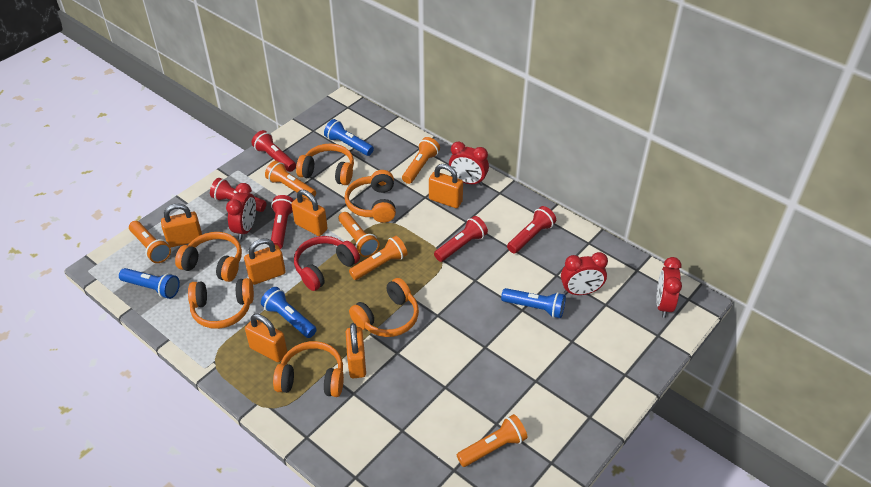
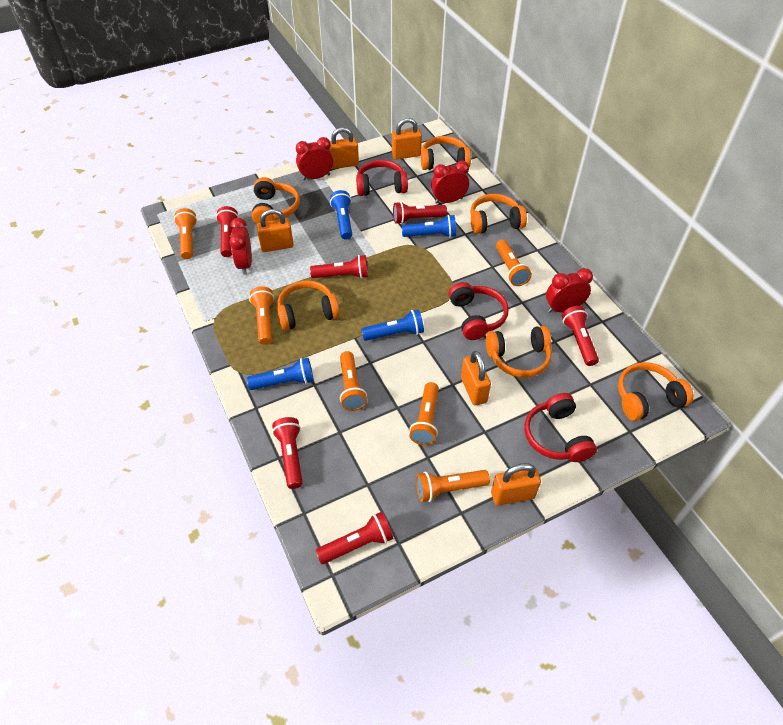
orange padlock: [161,204,202,247] [244,238,286,285] [245,314,287,362] [292,190,328,236] [346,323,366,378] [429,164,463,208] = 6 -> [256,209,294,252] [330,127,359,169] [392,118,422,160] [461,351,491,406] [491,463,541,506] = 5
red flashlight: [210,178,267,212] [252,130,296,172] [271,195,294,249] [434,216,488,262] [507,206,556,254] = 5 -> [216,206,239,257] [272,417,303,489] [310,255,368,279] [316,512,394,564] [393,202,447,224] [562,306,599,366] = 6
red headphones: [294,236,360,291] = 1 -> [356,160,408,196] [448,282,509,340] [524,393,597,462] = 3

